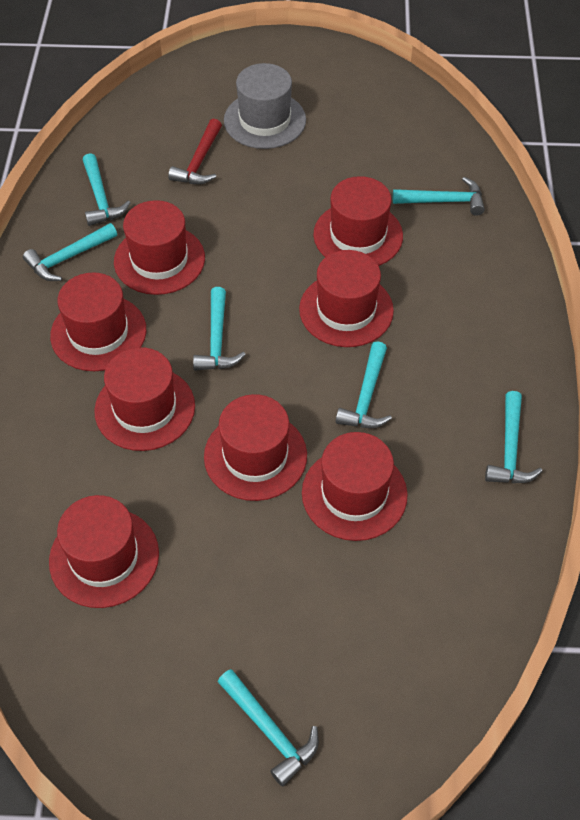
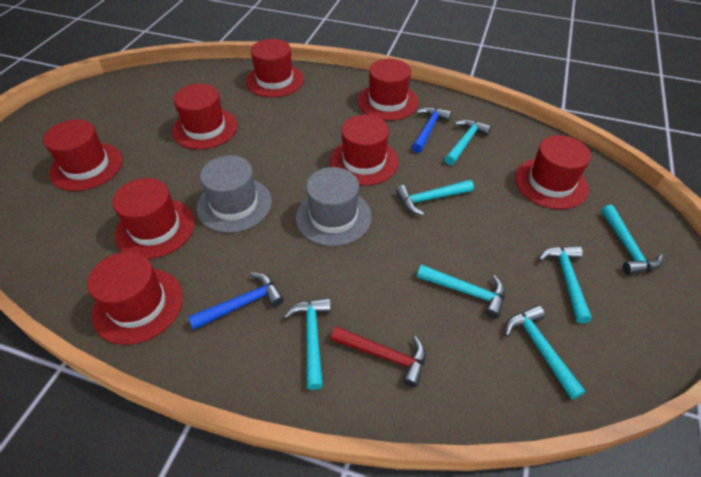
blue hammer: none = 0 -> [188,273,284,330] [412,107,452,153] = 2
grey hat: [224,63,306,149] = 1 -> [197,156,272,233] [296,167,372,246] = 2

